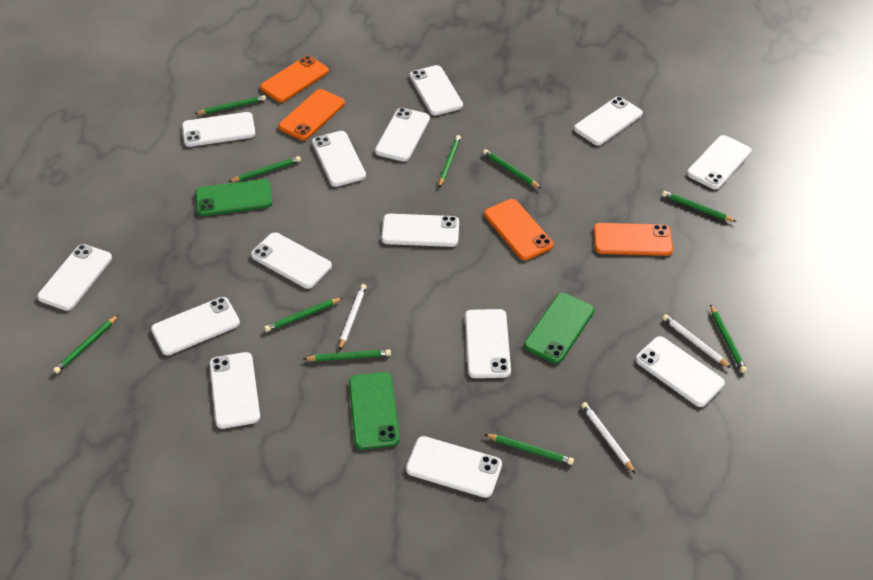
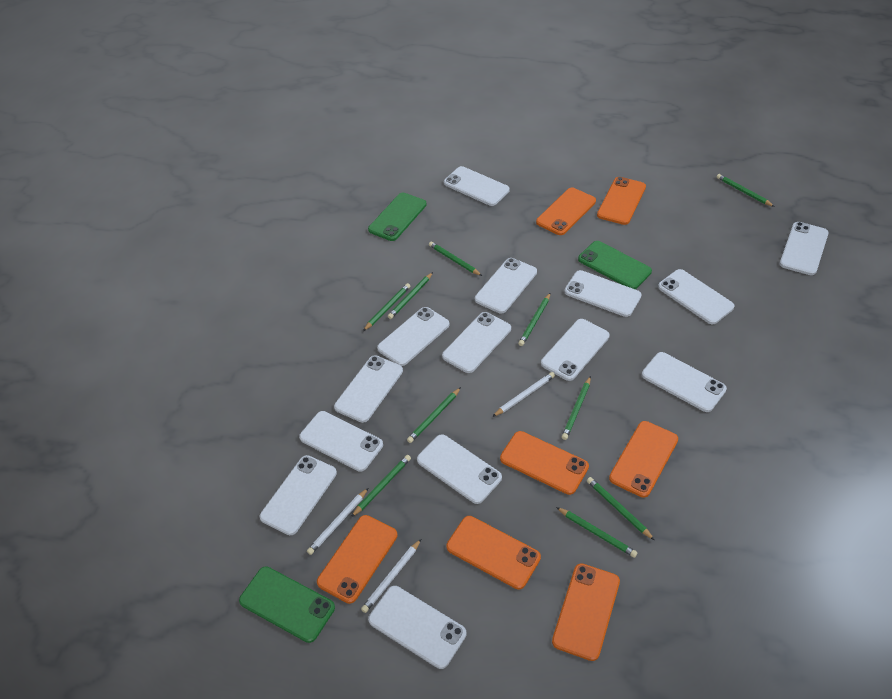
orange phone: [260,56,329,102] [279,89,345,140] [484,199,554,261] [594,223,673,256] = 4 -> [317,515,397,604] [446,516,541,589] [500,431,589,495] [536,188,596,235] [552,564,620,661] [597,177,646,225] [609,421,678,498] = 7

